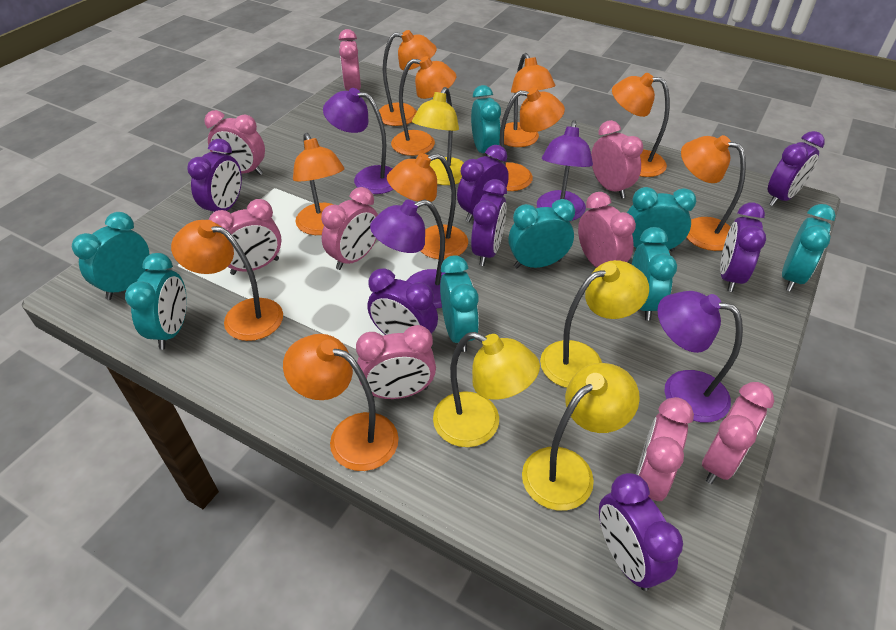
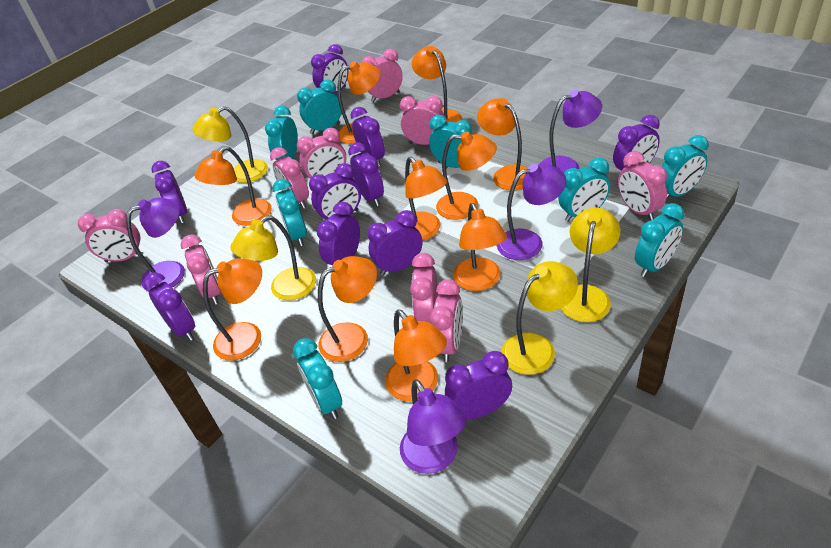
purple clock: [187,139,242,214] [367,268,438,335] [457,145,509,222] [471,179,507,266] [599,473,683,591] [720,203,766,292] [767,131,825,206] = 7 -> [143,273,195,341] [151,160,187,223] [309,163,361,221] [311,44,349,93] [317,202,360,265] [348,142,384,207] [350,107,385,166] [367,210,422,276] [445,351,512,419] [613,115,660,171] = 10

